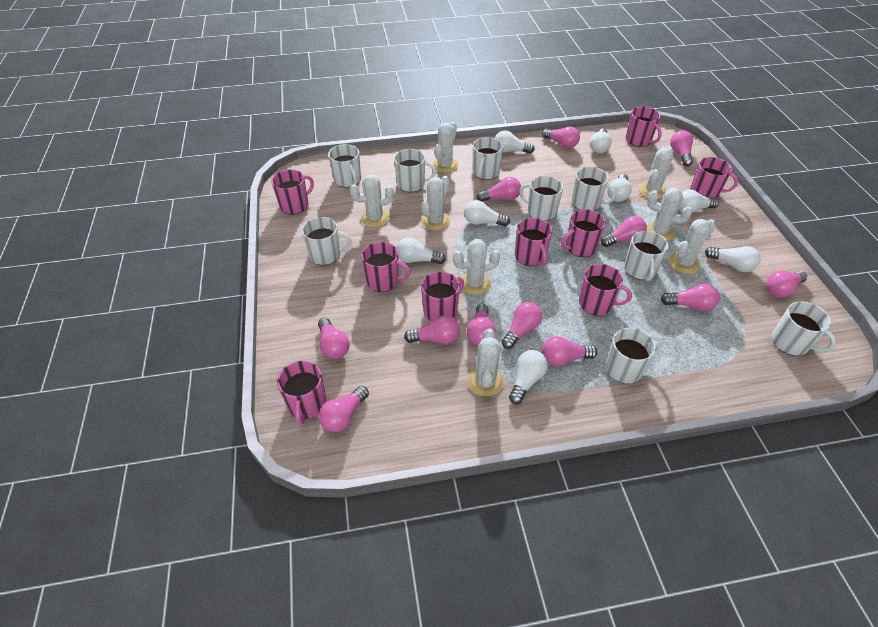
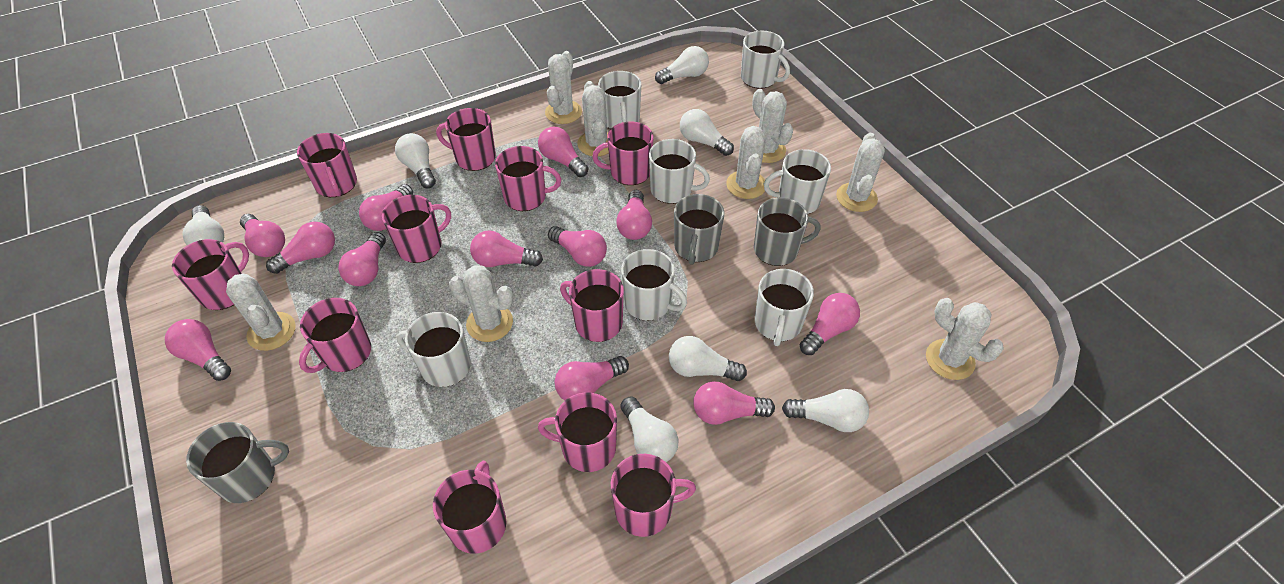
grey mug: none = 0 -> [186,422,289,503] [674,194,724,265] [754,198,821,266] = 3
pink mug: [271,170,314,215] [277,361,326,425] [361,242,411,292] [421,271,464,322] [515,218,552,266] [561,209,606,257] [579,264,632,316] [626,106,662,147] [690,157,738,198] = 9 -> [172,239,249,310] [297,133,357,197] [299,298,371,373] [382,195,451,263] [433,461,506,554] [436,108,496,171] [495,146,561,211] [538,392,617,472] [560,269,624,342] [592,122,653,185] [611,454,696,537] = 11
white light bulb: [396,237,446,264] [464,200,510,226] [495,130,535,154] [509,350,548,404] [590,129,612,153] [607,174,632,202] [679,190,719,213] [705,246,761,272] = 8 -> [182,205,224,245] [395,133,436,188] [620,396,679,462] [655,46,709,84] [669,336,747,381] [680,109,734,156] [782,389,869,432] = 7
white mug: [302,217,352,265] [328,144,361,187] [394,149,436,192] [473,137,503,180] [519,176,563,221] [572,167,616,211] [605,328,661,384] [624,231,669,281] [772,301,836,356] = 9 -> [396,312,471,387] [598,71,641,129] [621,249,687,321] [649,139,710,204] [741,31,790,89] [755,269,814,346] [764,149,831,214] = 7

